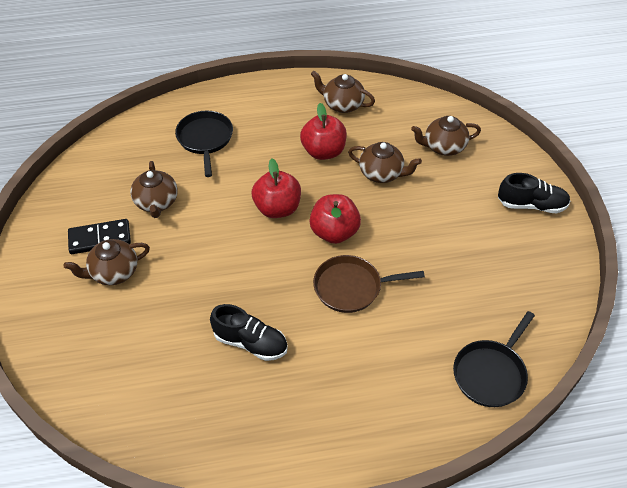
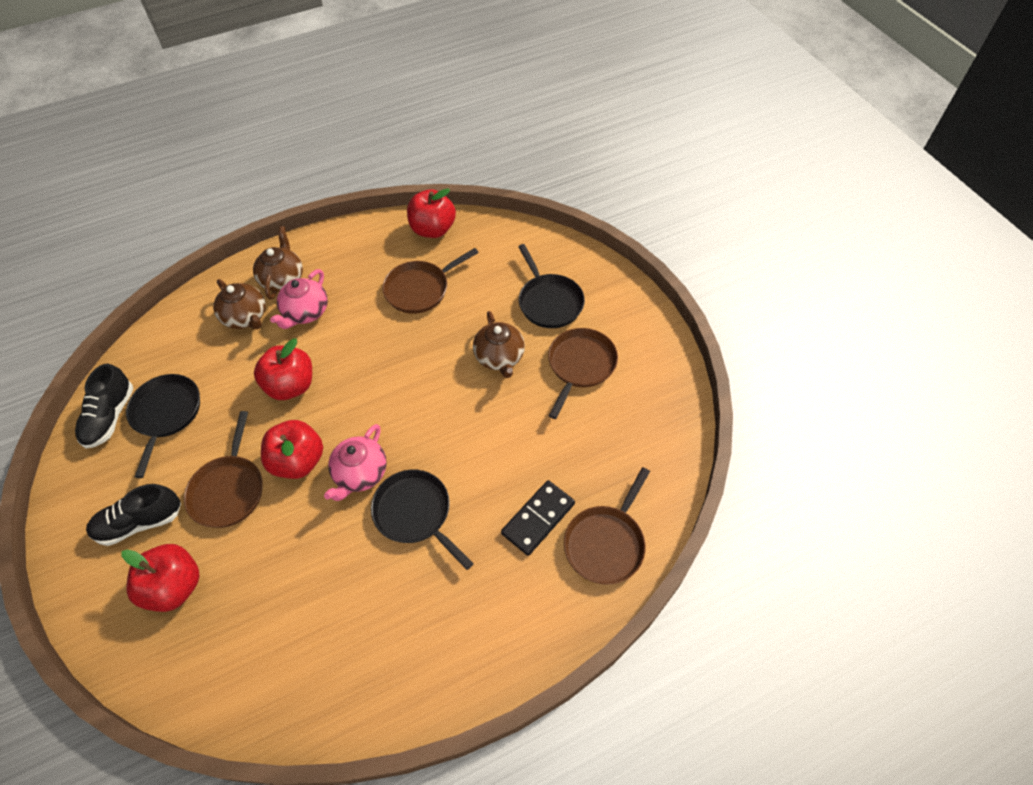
black pan: [175,111,233,177] [453,311,535,407] = 2 -> [126,374,200,478] [371,470,474,570] [518,244,585,328] = 3
brown pan: [313,255,425,313] = 1 -> [184,411,263,528] [382,248,479,314] [548,328,618,419] [564,467,650,585] = 4
brown teapot: [64,239,150,285] [130,161,178,218] [311,71,375,113] [348,142,422,183] [411,116,481,156] = 5 -> [213,279,265,329] [253,226,303,300] [473,311,525,378] = 3
pink teapot: none = 0 -> [270,269,328,329] [324,424,387,501] = 2
red apple: [252,159,301,218] [300,103,347,160] [309,194,361,244] = 3 -> [121,544,199,612] [254,338,312,400] [261,420,323,479] [407,188,456,238] = 4

